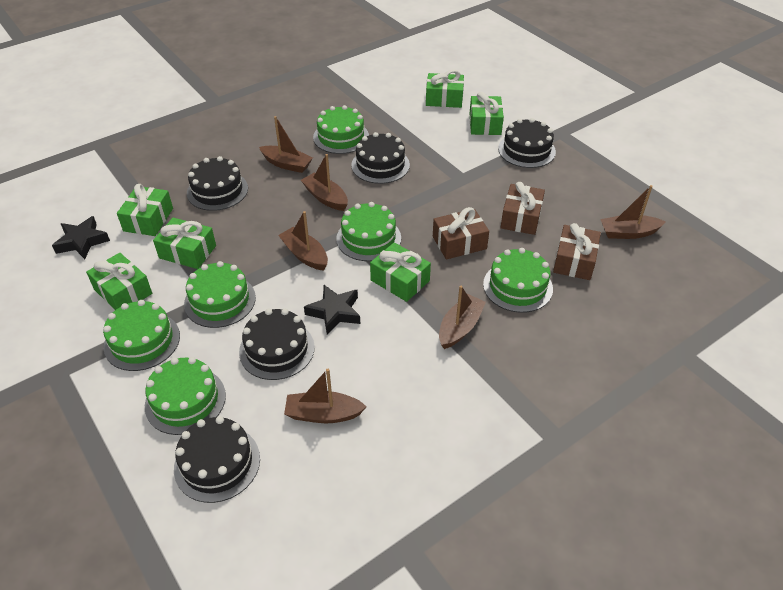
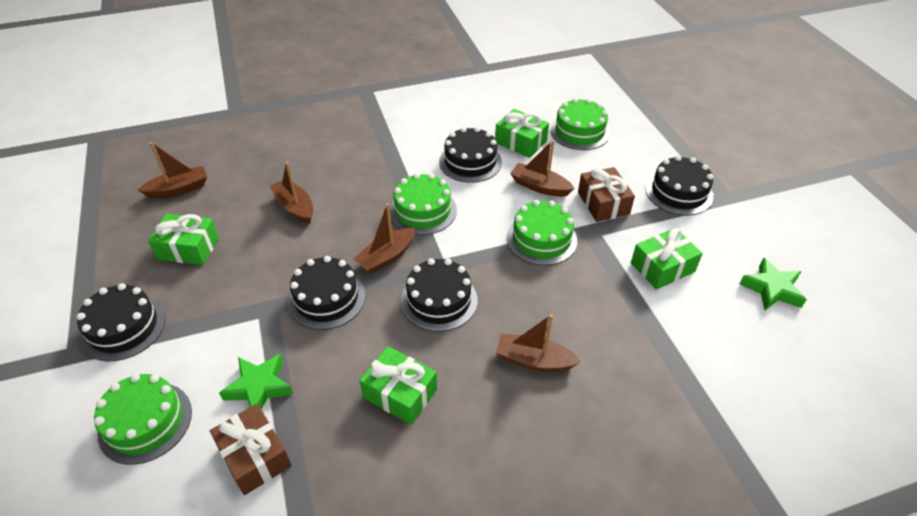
black star: [52,216,110,259] [304,285,360,335] = 2 -> none = 0
brown boat: [259,116,313,173] [278,211,328,271] [284,369,367,423] [301,154,348,211] [439,286,486,349] [600,185,666,239] = 6 -> [138,142,207,198] [270,162,313,224] [354,203,415,274] [496,314,581,372] [510,140,575,197] = 5
brown gift: [433,207,489,260] [501,182,545,235] [553,223,601,280] = 3 -> [210,404,292,495] [578,167,635,222] = 2
green cake: [103,300,180,371] [145,357,226,435] [184,261,256,328] [313,105,369,154] [336,202,401,261] [483,248,553,313] = 6 -> [94,374,192,465] [390,173,457,235] [507,200,577,265] [550,98,610,150] = 4
green gift: [86,253,152,310] [117,184,173,236] [153,218,216,269] [370,242,431,302] [426,69,464,108] [470,92,504,135] = 6 -> [148,214,219,265] [360,346,437,425] [495,109,549,158] [631,228,703,290] = 4
green star: none = 0 -> [219,354,293,409] [739,257,807,310] = 2

